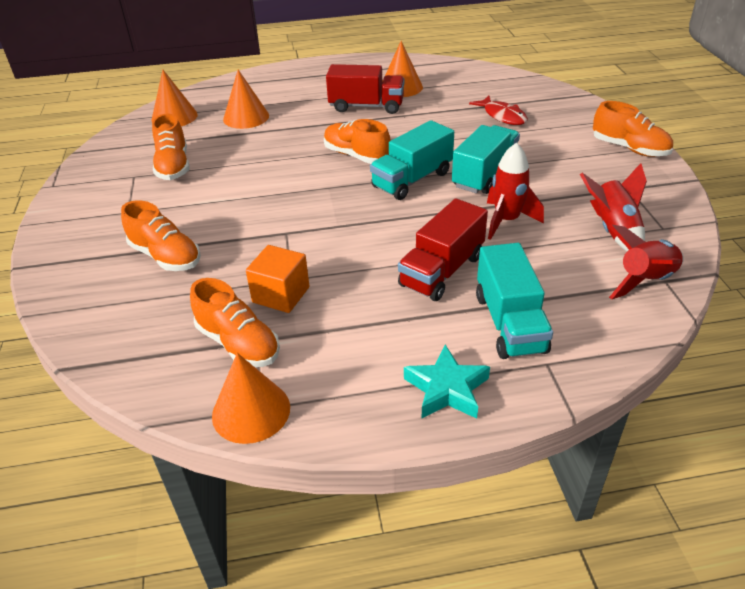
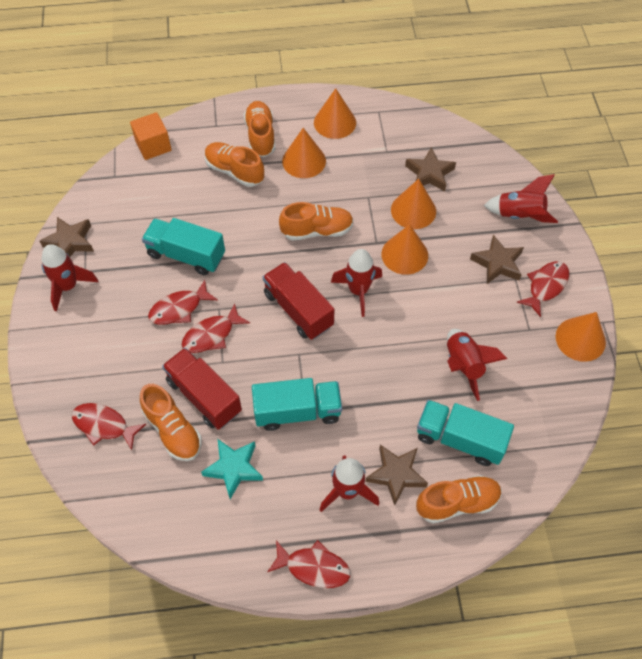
brown star: none = 0 -> [40,217,94,257] [365,445,428,505] [405,147,456,191] [470,235,524,284] = 4
orange cone: [152,70,198,126] [212,353,290,444] [223,70,269,129] [382,41,423,97] = 4 -> [282,128,326,178] [314,88,356,139] [381,224,428,275] [391,179,436,229] [556,312,606,362] = 5
red fish: [469,96,528,125] = 1 -> [71,403,146,450] [148,280,218,325] [182,303,250,353] [267,540,351,588] [517,261,569,317] = 5
red rocket: [487,142,544,240] [580,163,647,251] [608,224,684,299] = 3 -> [41,244,98,312] [319,455,380,512] [331,249,382,317] [447,329,507,401] [484,174,558,223] = 5

